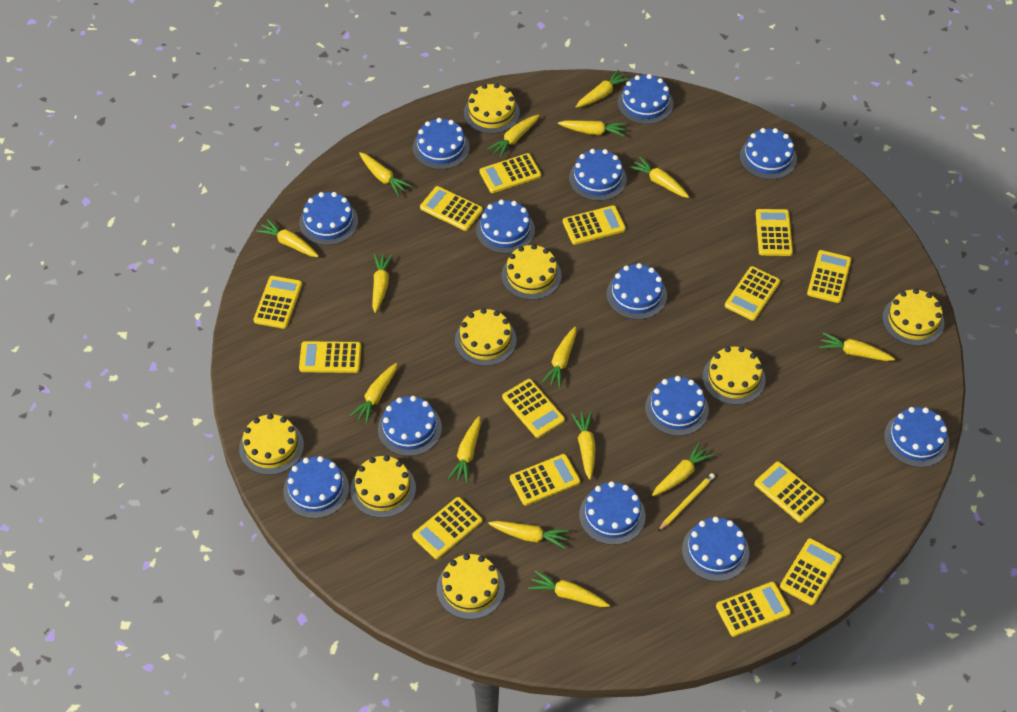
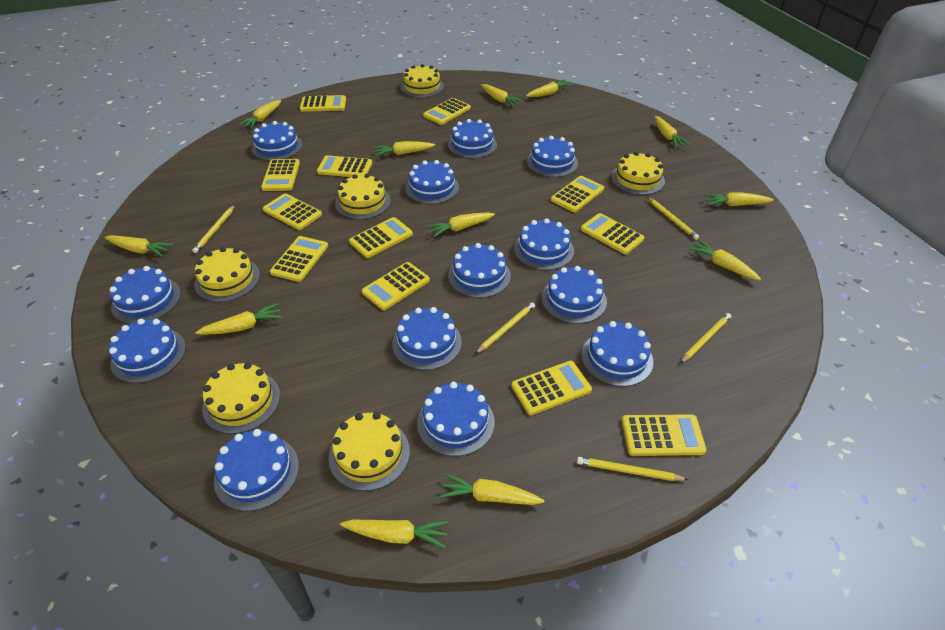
yellow cake: [239,414,304,475] [350,455,416,518] [437,554,505,620] [455,308,517,366] [464,83,520,134] [501,244,562,300] [703,346,766,405] [882,289,944,346] = 8 -> [194,247,260,302] [202,363,280,434] [328,412,410,491] [335,174,391,219] [400,64,444,98] [611,152,665,195] = 6
yellow calculator: [253,276,302,329] [299,341,361,373] [412,497,483,559] [420,186,483,231] [479,153,541,193] [502,379,565,438] [510,454,580,506] [563,205,626,245] [716,582,791,637] [725,266,780,321] [754,461,824,523] [756,209,793,256] [780,538,842,605] [807,250,852,303] = 14 -> [261,159,300,191] [263,193,322,230] [270,236,328,282] [300,95,346,112] [317,155,372,177] [349,217,413,258] [362,262,430,310] [423,98,471,125] [511,361,592,415] [551,176,604,212] [581,213,644,254] [621,414,707,456] = 12
yellow carrot: [256,219,319,257] [350,363,397,424] [359,152,412,196] [372,254,393,313] [448,416,481,483] [487,114,539,158] [488,521,569,549] [528,570,610,607] [541,327,576,388] [558,120,627,137] [572,412,596,480] [576,69,631,108] [629,157,689,198] [652,442,714,496] [819,332,895,361] = 15 -> [105,235,173,257] [195,303,282,335] [239,100,281,128] [340,520,449,548] [374,141,435,156] [427,213,495,237] [439,473,545,505] [481,84,523,107] [526,79,573,97] [654,116,690,147] [689,239,761,280] [704,192,774,206] = 12
yellow pencil: [658,473,715,531] = 1 -> [192,205,235,253] [475,302,535,354] [577,457,688,481] [647,197,699,240] [680,313,732,363] = 5

